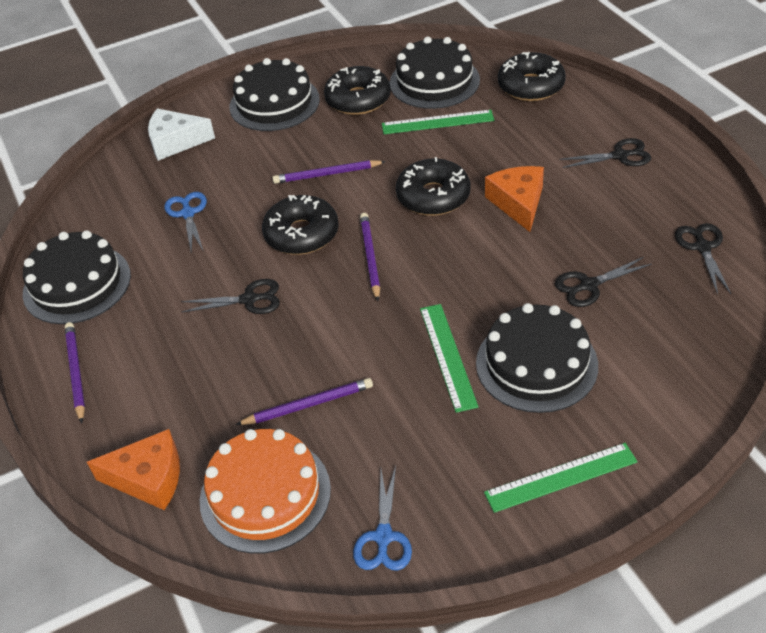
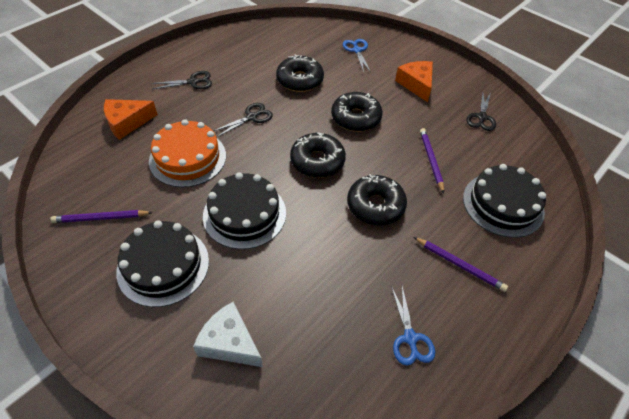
black cake: [23,230,131,324] [229,58,320,131] [390,37,480,109] [476,303,598,413] = 4 -> [116,220,209,307] [203,172,286,249] [463,164,546,238] = 3
black scissors: [181,279,280,314] [555,257,652,307] [559,138,651,168] [675,223,731,294] = 4 -> [151,71,212,89] [214,103,273,137] [467,92,496,131] = 3
green ruler: [382,110,494,134] [420,304,479,413] [484,443,638,513] = 3 -> none = 0
purple pencil: [65,322,85,424] [235,378,373,425] [272,160,386,184] [360,213,380,301] = 4 -> [50,210,153,223] [414,237,508,292] [420,128,444,193] = 3

